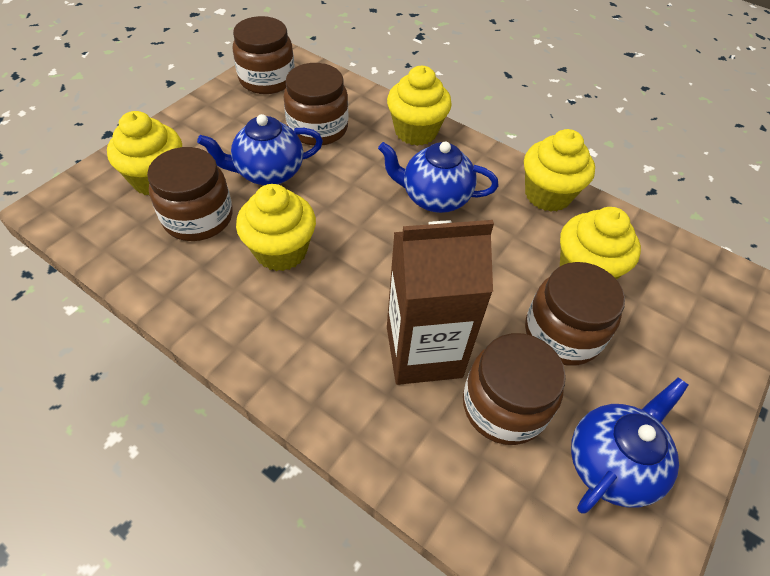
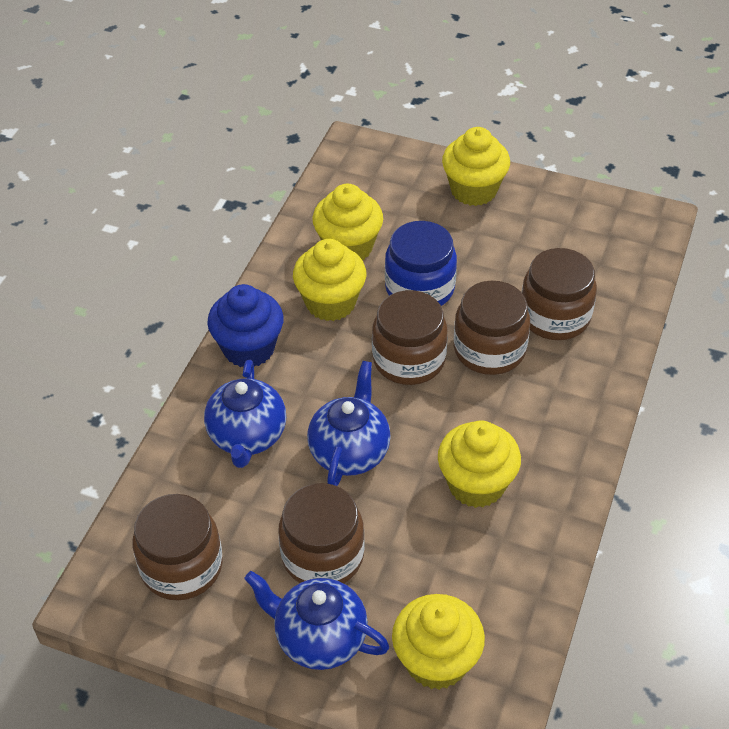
blue cupcake: none = 0 -> [207,284,284,367] = 1
blue jar: none = 0 -> [385,221,457,306] = 1
brown carton: [387,220,494,385] = 1 -> none = 0

